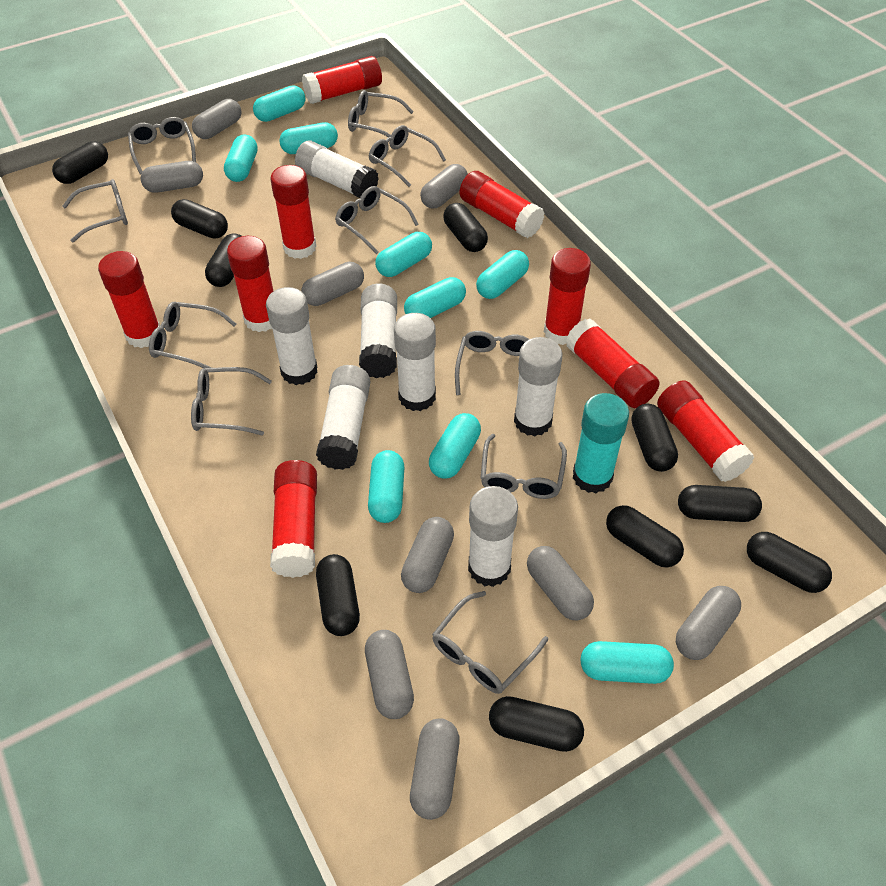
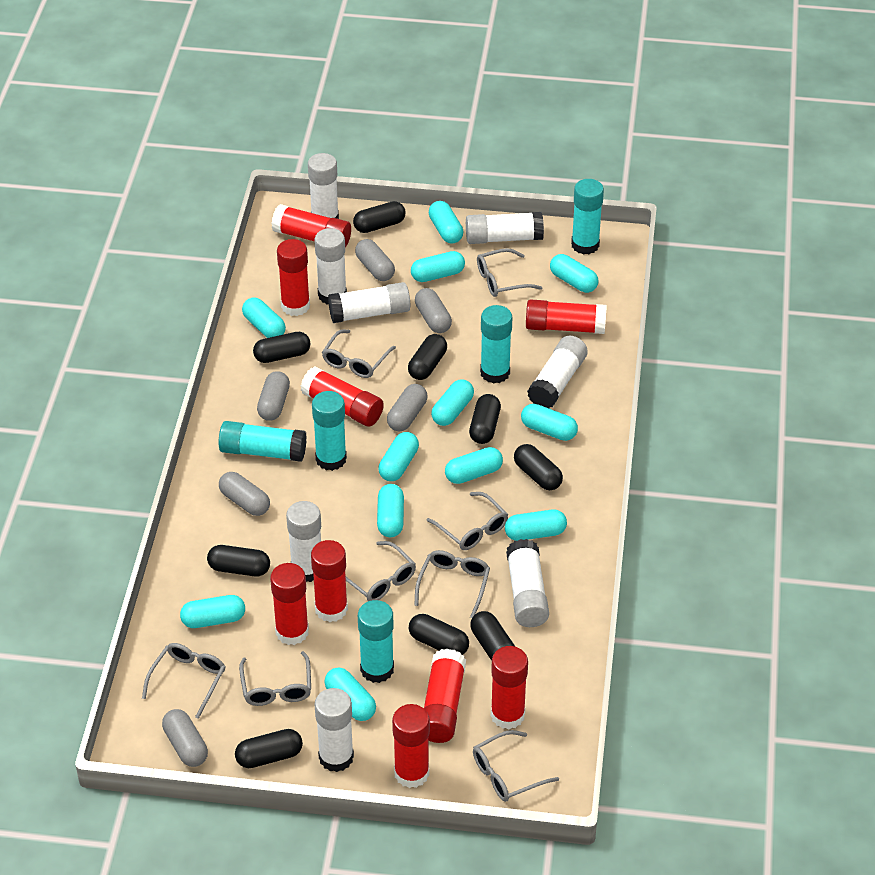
black capsule: [52,141,108,184] [171,199,228,239] [205,233,241,287] [316,554,360,636] [443,203,488,252] [489,696,584,752] [606,505,684,568] [631,404,678,472] [678,485,762,522] [747,532,832,593] = 10 -> [207,545,270,576] [235,729,303,768] [253,332,311,363] [353,201,406,233] [408,334,447,380] [409,614,469,655] [469,394,501,444] [470,611,515,660] [514,444,563,490] = 9
grey capsule: [141,161,203,193] [192,99,241,139] [301,262,364,306] [365,630,414,719] [401,517,454,593] [410,718,460,820] [420,164,468,208] [527,546,594,620] [676,586,741,660] = 9 -> [162,709,208,767] [219,472,270,516] [257,371,290,421] [355,239,395,281] [387,384,427,431] [415,288,452,333] = 6
grey glasses: [62,179,128,243] [128,117,196,175] [149,302,236,368] [191,367,272,436] [335,186,419,254] [348,90,414,137] [369,125,446,187] [432,591,548,694] [455,331,529,395] [481,434,567,499] = 10 -> [142,643,225,719] [239,651,311,706] [322,330,396,378] [346,541,416,601] [414,550,490,618] [427,492,508,550] [473,730,559,802] [477,248,543,297] = 8
turquoise capsule: [224,134,258,182] [253,85,305,122] [279,122,338,154] [368,450,404,523] [375,232,432,277] [404,277,466,318] [429,413,481,479] [476,250,529,299] [581,641,674,684] = 9 -> [180,595,245,628] [242,298,286,338] [324,667,376,721] [377,484,404,537] [378,432,419,481] [411,251,465,282] [429,201,464,244] [431,379,474,426] [445,447,503,484] [505,510,567,541] [521,404,578,441] [550,254,599,293] = 12
turquoise glue stick: [573,393,629,493] = 1 -> [219,421,307,462] [312,391,347,471] [358,600,394,683] [480,305,512,383] [571,179,604,255] = 5
white glue stick: [266,287,317,385] [295,141,379,198] [316,365,370,470] [359,283,397,378] [394,313,436,411] [468,486,518,587] [514,337,562,436] = 7 -> [286,501,321,582] [308,153,339,219] [314,228,347,305] [315,688,354,772] [328,282,410,323] [466,212,544,244] [506,539,549,627] [527,336,588,408] = 8

